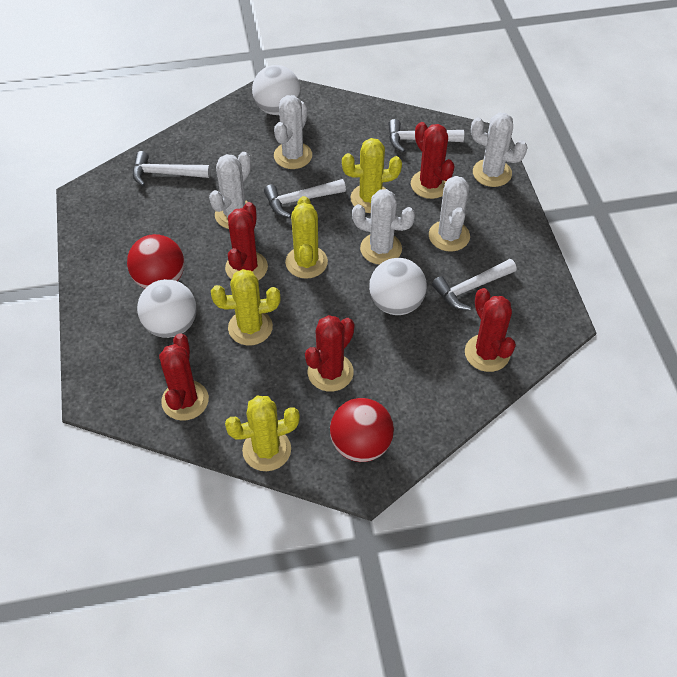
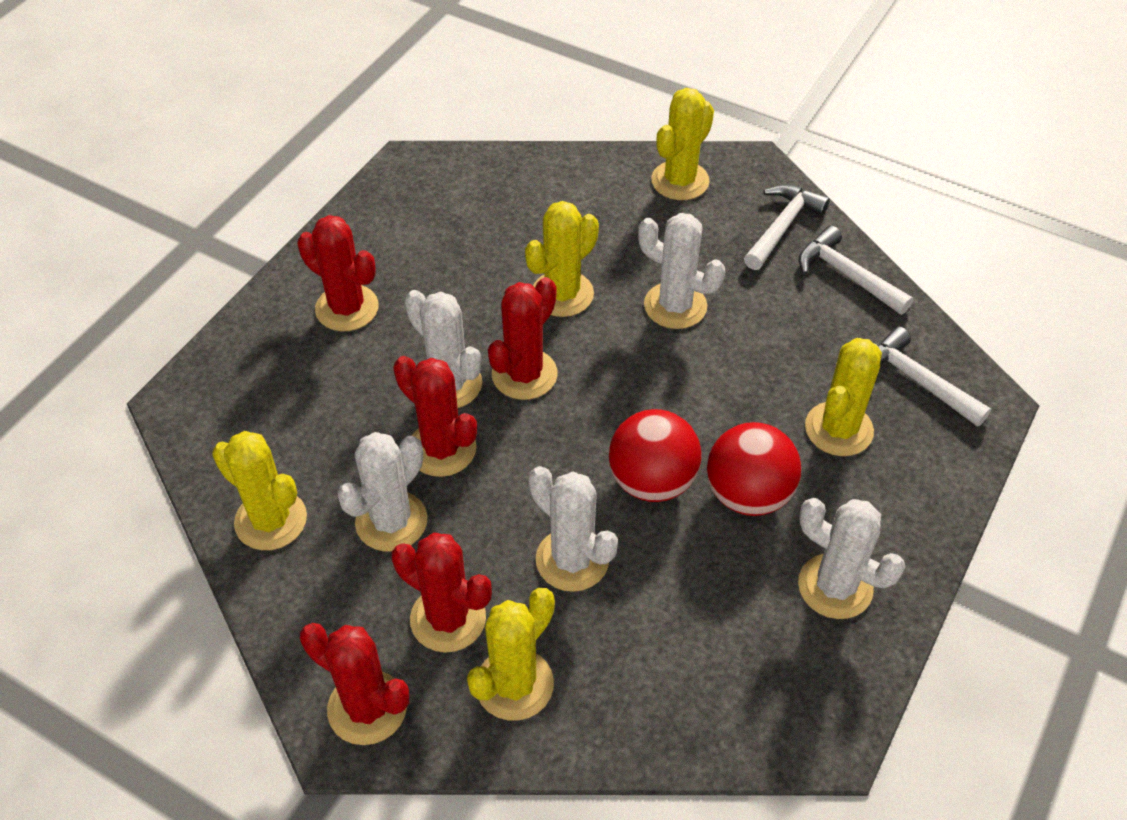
white ball: [137,279,197,338] [252,65,301,115] [369,258,427,315] = 3 -> none = 0
white hammer: [133,151,210,186] [264,179,346,218] [388,119,464,153] [432,259,517,310] = 4 -> [744,185,830,270] [799,226,913,315] [876,327,991,427] = 3
yellow cactus: [211,269,280,345] [225,395,300,471] [285,196,328,279] [342,138,402,213] = 4 -> [212,431,307,550] [467,588,555,721] [525,201,599,317] [651,88,714,200] [805,338,882,456] = 5

